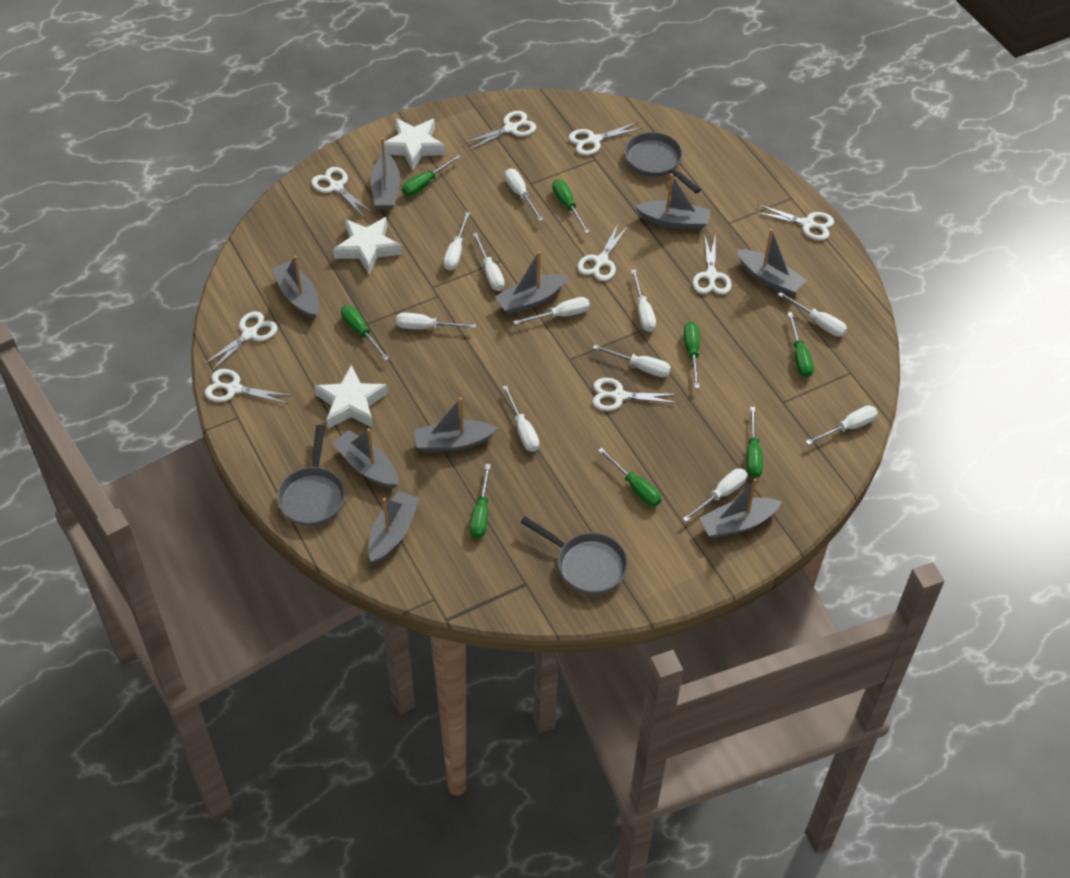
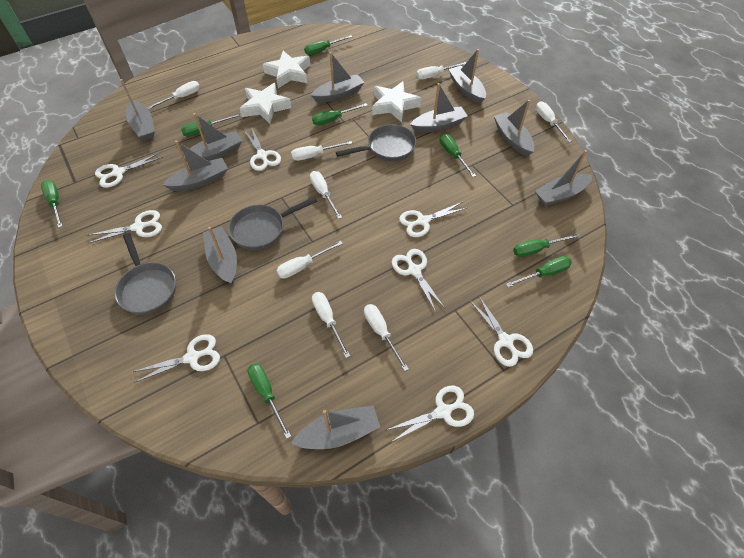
grey boat: [272,256,319,319] [333,428,398,489] [368,491,420,563] [370,137,400,210] [414,397,498,452] [495,251,568,314] [635,174,710,230] [699,478,782,538] [737,229,806,295] = 9 -> [120,79,155,141] [163,141,228,191] [181,113,242,162] [203,226,237,284] [291,405,380,449] [311,52,365,103] [410,83,468,132] [448,49,486,104] [494,100,534,156] [535,150,593,206] = 10
white scissors: [204,311,277,371] [205,369,292,404] [311,167,374,218] [464,111,536,150] [569,122,642,155] [577,222,629,281] [592,378,678,411] [692,234,732,295] [754,204,834,240] = 9 -> [87,210,162,243] [95,152,163,188] [132,334,220,383] [244,129,281,171] [387,386,474,442] [392,249,445,312] [399,202,467,237] [469,295,533,367] = 8
white screwdriver: [396,313,476,329] [444,212,470,270] [473,233,505,291] [502,385,539,452] [505,168,544,221] [513,297,590,325] [593,345,671,377] [631,269,656,332] [683,468,748,522] [778,292,847,337] [805,405,878,445] = 11 -> [147,81,200,110] [276,241,343,279] [291,141,352,161] [310,171,342,219] [312,292,350,358] [364,304,409,371] [416,62,467,79] [536,101,572,142] = 8

